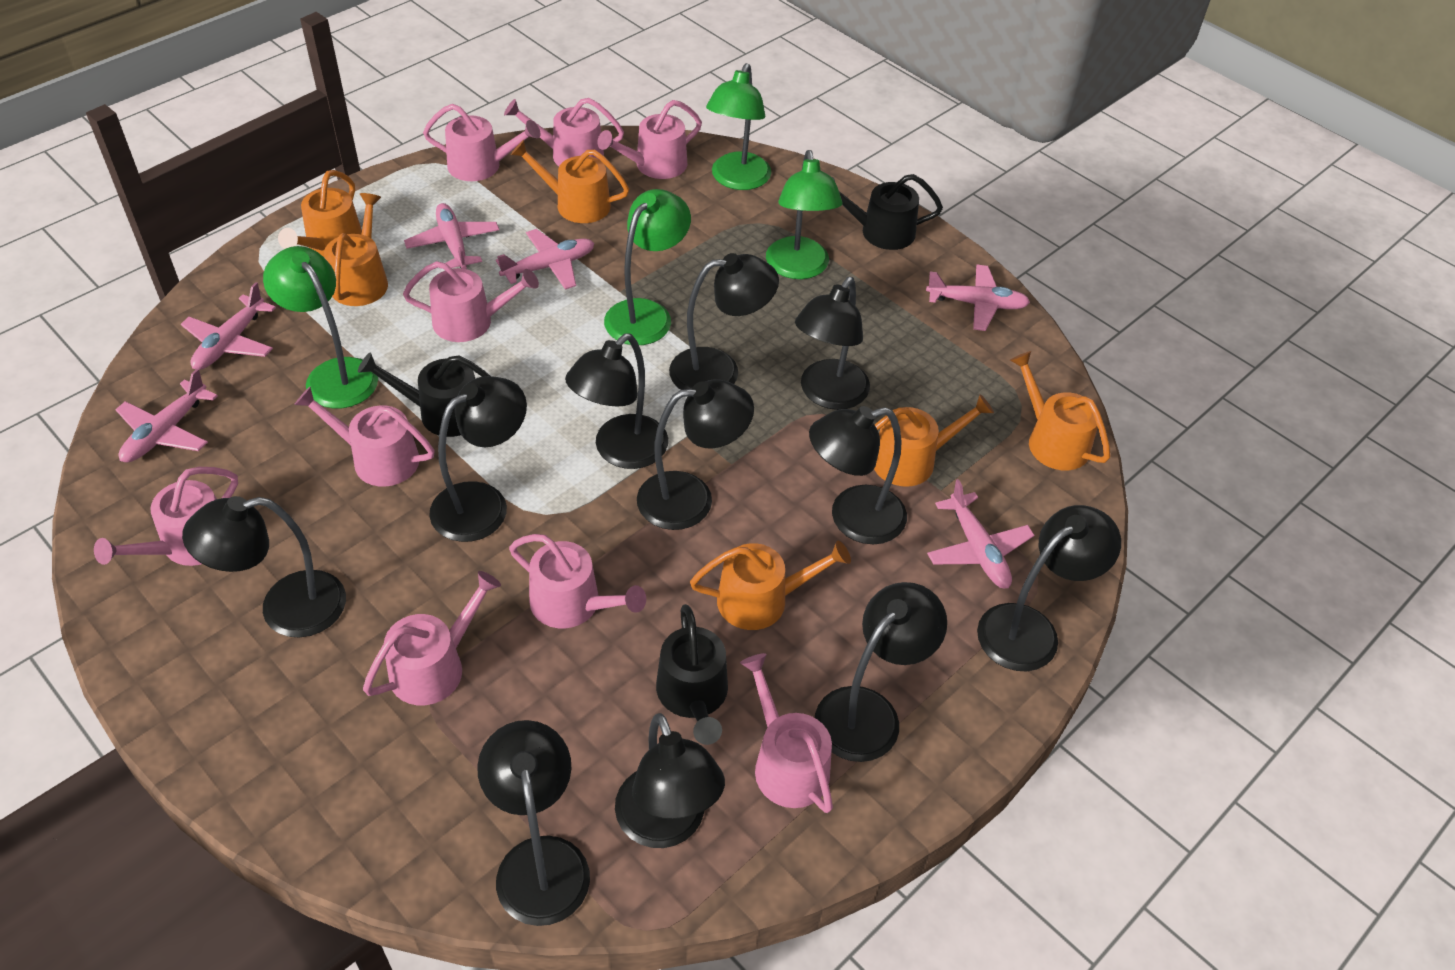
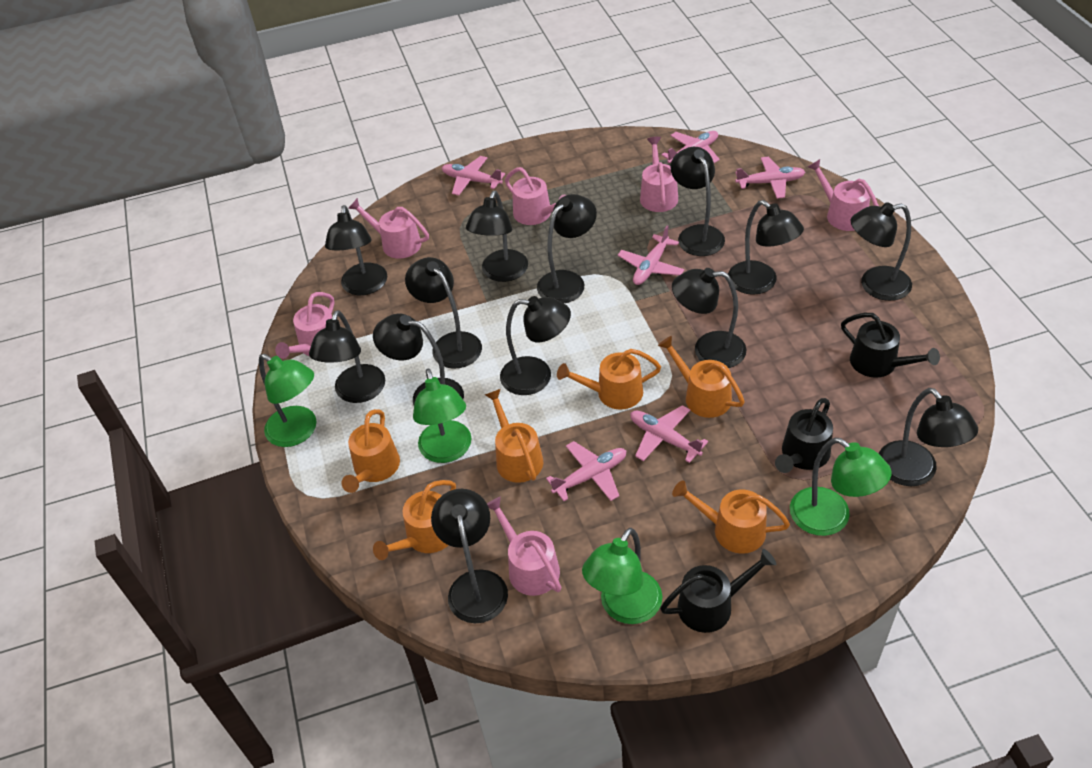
black lamp: [182,496,346,638] [429,376,527,542] [477,720,590,926] [565,334,668,469] [615,713,725,848] [637,379,754,530] [669,253,779,390] [795,277,870,410] [809,406,907,544] [815,582,947,762] [977,505,1121,671] = 11 -> [309,310,385,403] [325,205,387,295] [373,314,464,405] [405,257,482,369] [431,489,508,623] [466,190,528,282] [500,296,571,395] [537,194,597,303] [670,147,725,256] [672,268,747,368] [728,200,804,295] [851,202,912,301] [879,388,978,486] = 13
pink watering can: [94,467,238,566] [294,387,435,487] [363,571,501,705] [403,261,539,342] [423,104,541,181] [504,98,624,166] [509,534,646,628] [597,100,702,179] [740,653,833,813] = 9 -> [275,292,334,359] [348,198,429,259] [487,497,561,596] [505,167,566,225] [640,137,678,212] [808,159,879,231] = 6

